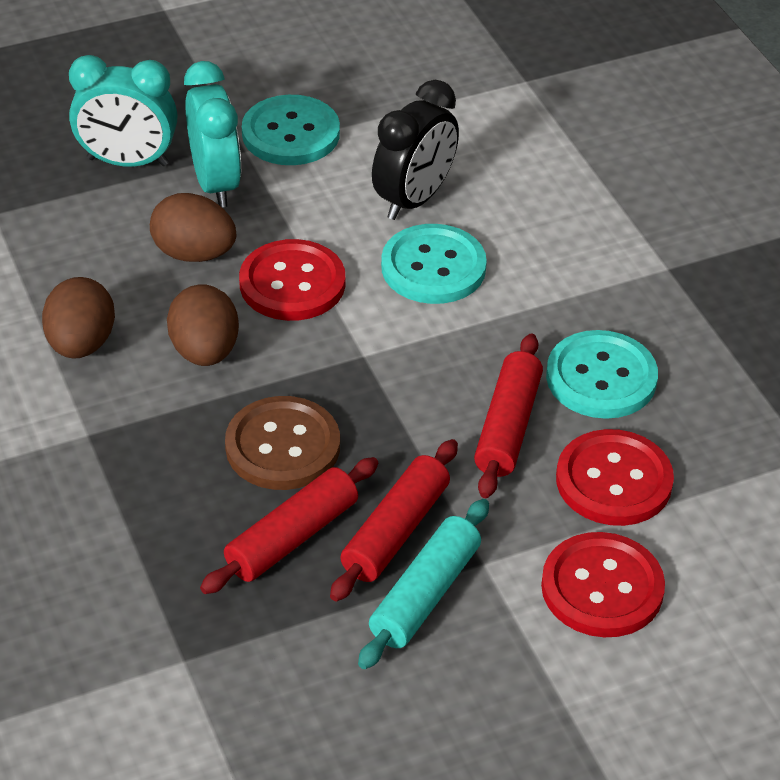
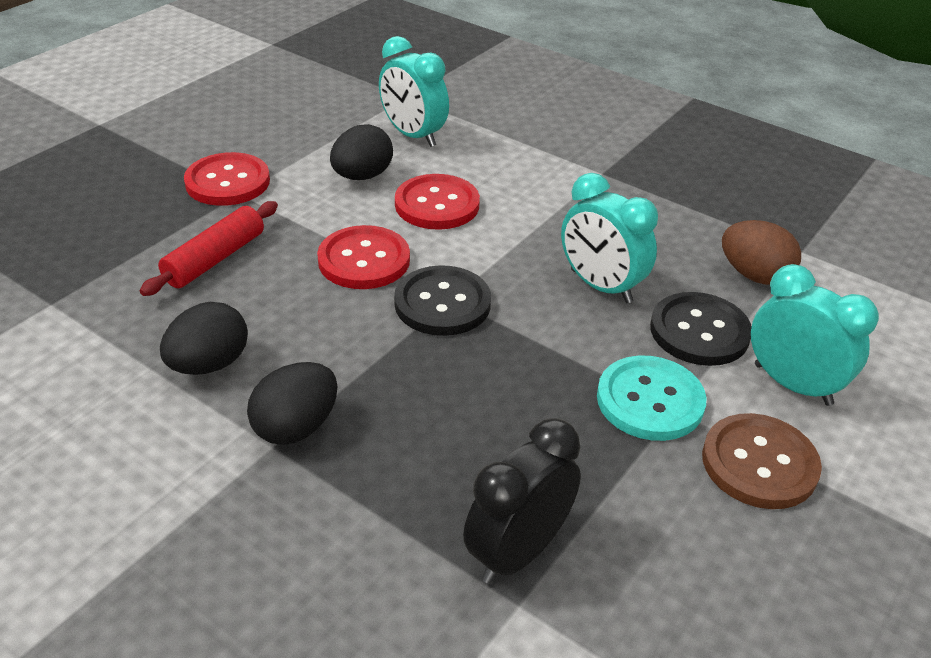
black button: none = 0 -> [394,265,491,336] [650,292,752,366] = 2
black egg: none = 0 -> [160,302,248,375] [247,362,338,445] [330,124,393,180] = 3
brown egg: [42,277,115,358] [150,193,236,262] [167,284,239,366] = 3 -> [722,220,801,285] = 1
red rolling pin: [200,457,378,594] [330,439,458,601] [474,334,543,498] = 3 -> [140,201,278,296] = 1
turquoise button: [242,95,340,165] [381,224,487,304] [546,330,658,419] = 3 -> [597,356,707,441] = 1
turquoise clock: [69,55,178,167] [184,61,241,207] = 2 -> [379,36,449,147] [561,173,658,303] [751,264,879,406] = 3
turquoise rolling pin: [358,499,489,669] = 1 -> none = 0

